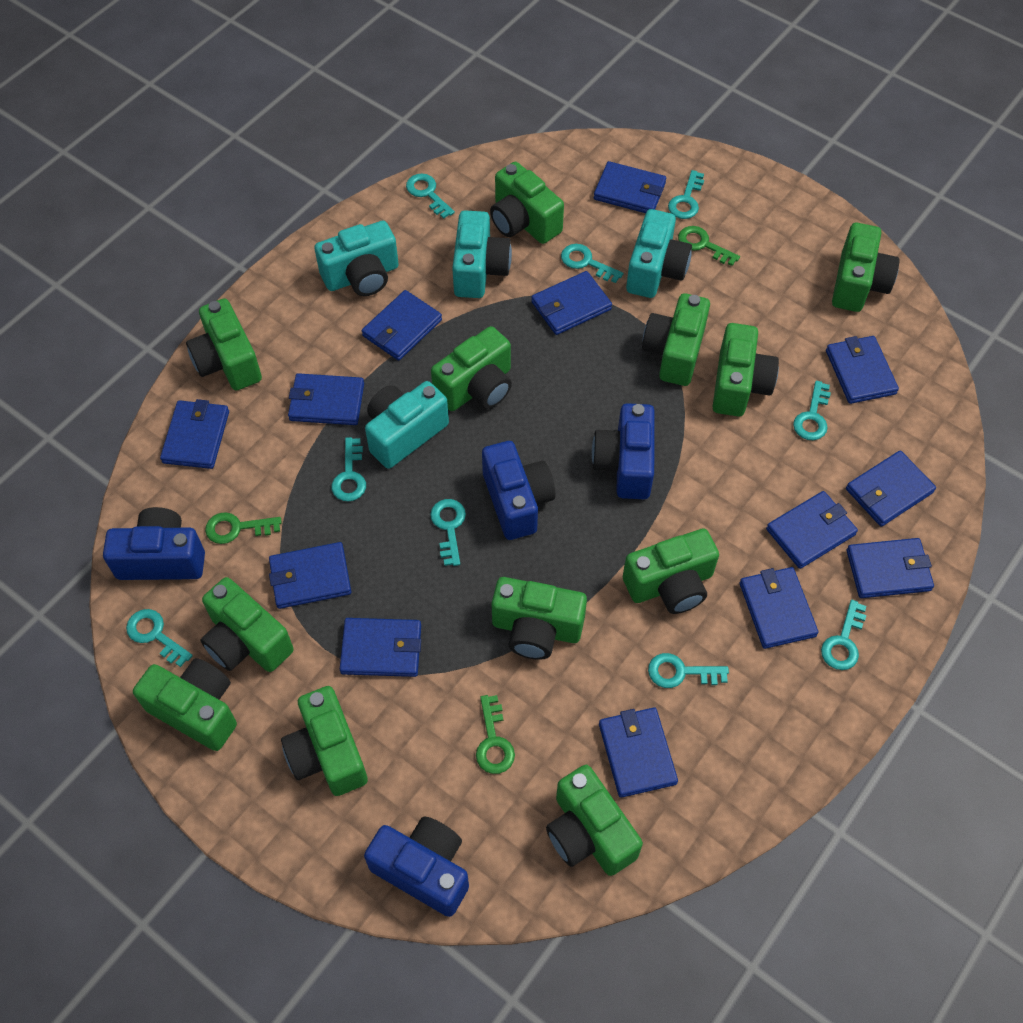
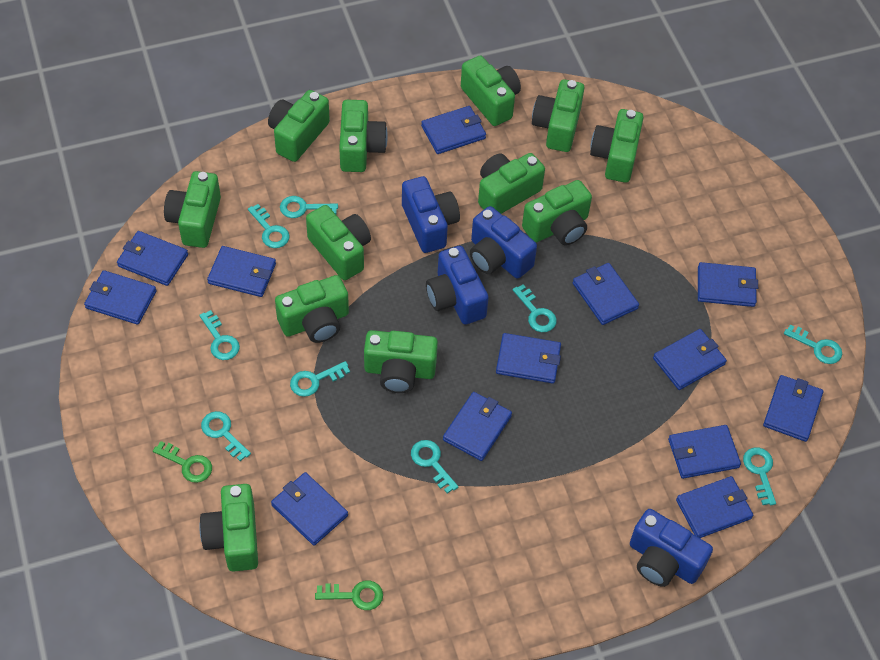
green key: [205,512,282,544] [476,695,515,774] [678,226,740,266] = 3 -> [153,441,212,483] [315,580,383,610] = 2
turquoise camera: [314,221,399,296] [365,381,449,469] [452,210,512,298] [626,209,692,298] = 4 -> none = 0

